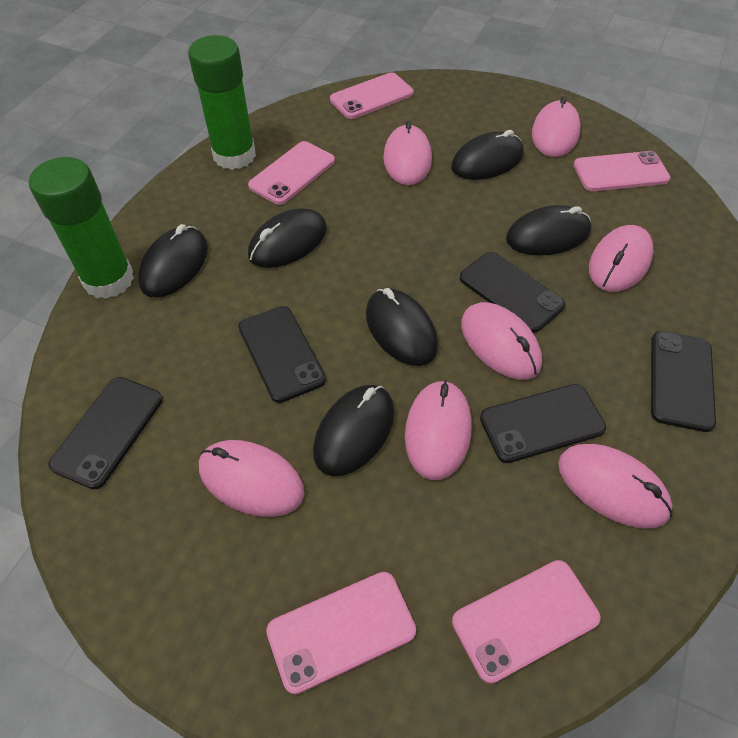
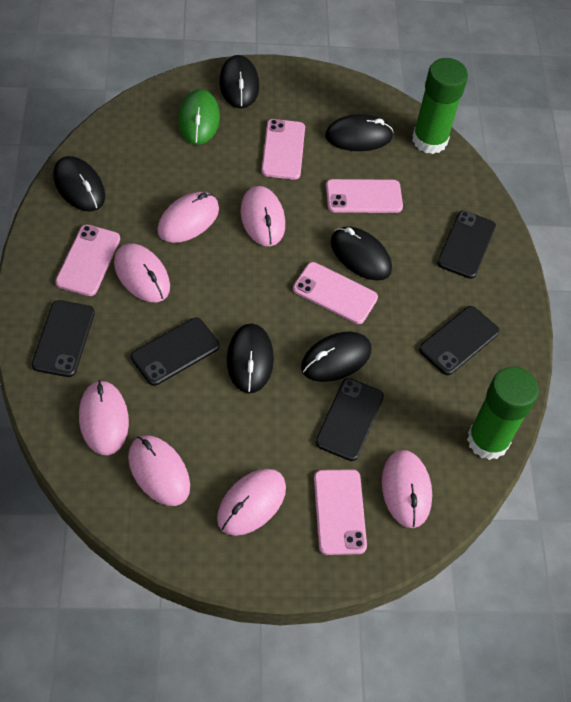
green mouse: none = 0 -> [178,89,220,145] = 1

